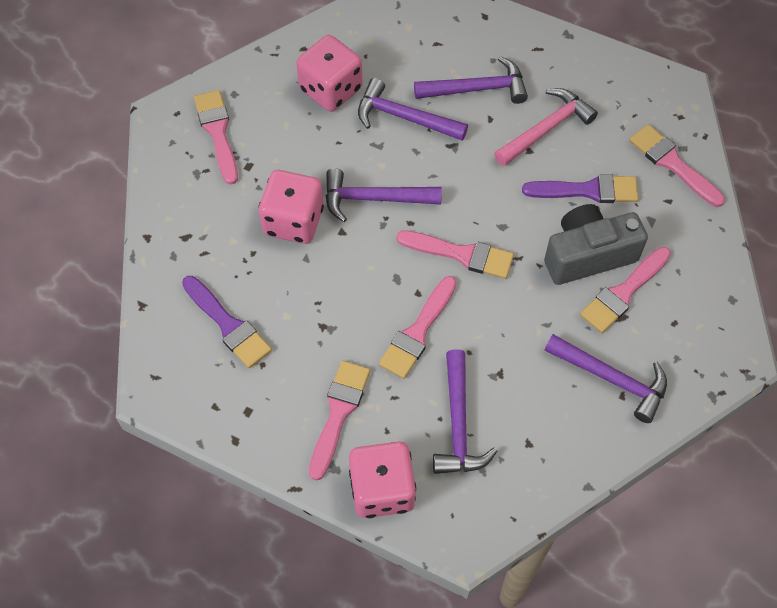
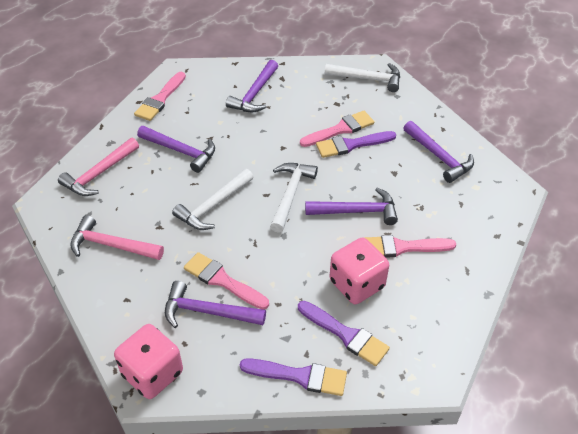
grey camera: [544,204,648,285] = 1 -> none = 0
pink brush: [194,90,238,185] [309,360,370,481] [379,276,457,379] [396,230,514,279] [580,247,671,333] [629,124,725,207] = 6 -> [134,72,186,121] [184,252,269,309] [300,111,374,147] [364,235,456,258] = 4
pink dice: [259,170,324,244] [296,35,362,111] [349,442,416,518] = 3 -> [114,324,183,399] [329,238,389,304] = 2
pink hammer: [494,88,598,166] = 1 -> [58,138,139,196] [70,215,164,260] = 2
purple brush: [182,276,272,368] [522,174,639,203] = 2 -> [240,358,347,396] [298,301,390,366] [316,131,396,158] = 3
white hammer: none = 0 -> [172,169,254,230] [270,163,318,233] [325,63,400,92] = 3

